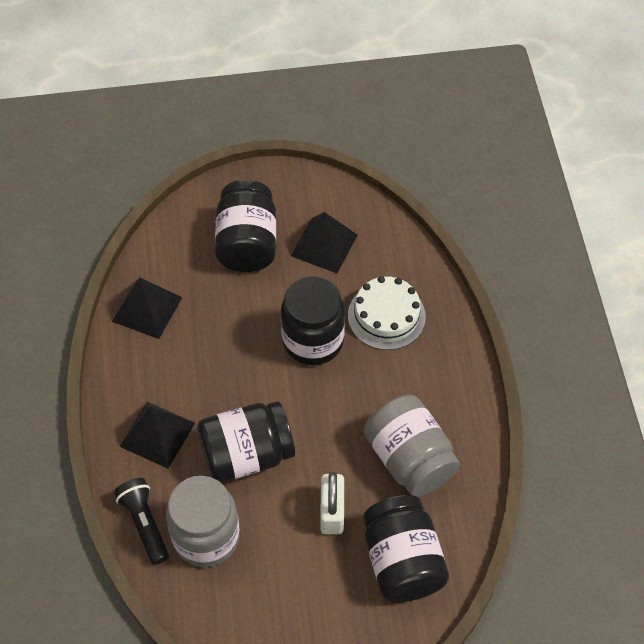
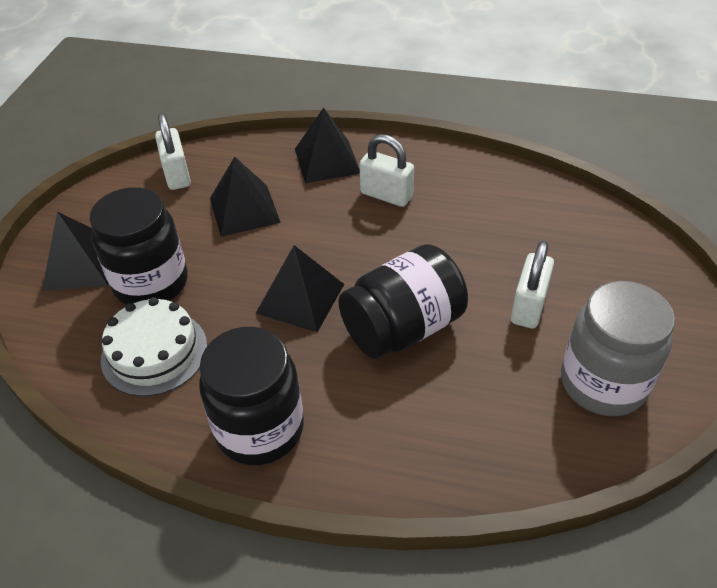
black flashlight: [114,478,169,565] = 1 -> none = 0
black jar: [197,401,295,483] [215,180,276,272] [281,276,345,365] [363,495,449,603] = 4 -> [89,187,188,305] [199,327,304,465] [338,244,468,359] = 3
black pyramid: [112,278,182,339] [119,402,195,469] [291,212,357,273] = 3 -> [42,212,109,291] [210,157,281,237] [256,245,344,332] [295,108,360,183] = 4
grey jar: [166,476,240,567] [364,395,460,497] = 2 -> [561,281,675,416] = 1
white padlock: [320,472,344,534] = 1 -> [155,113,191,190] [360,134,414,207] [511,241,554,329] = 3

